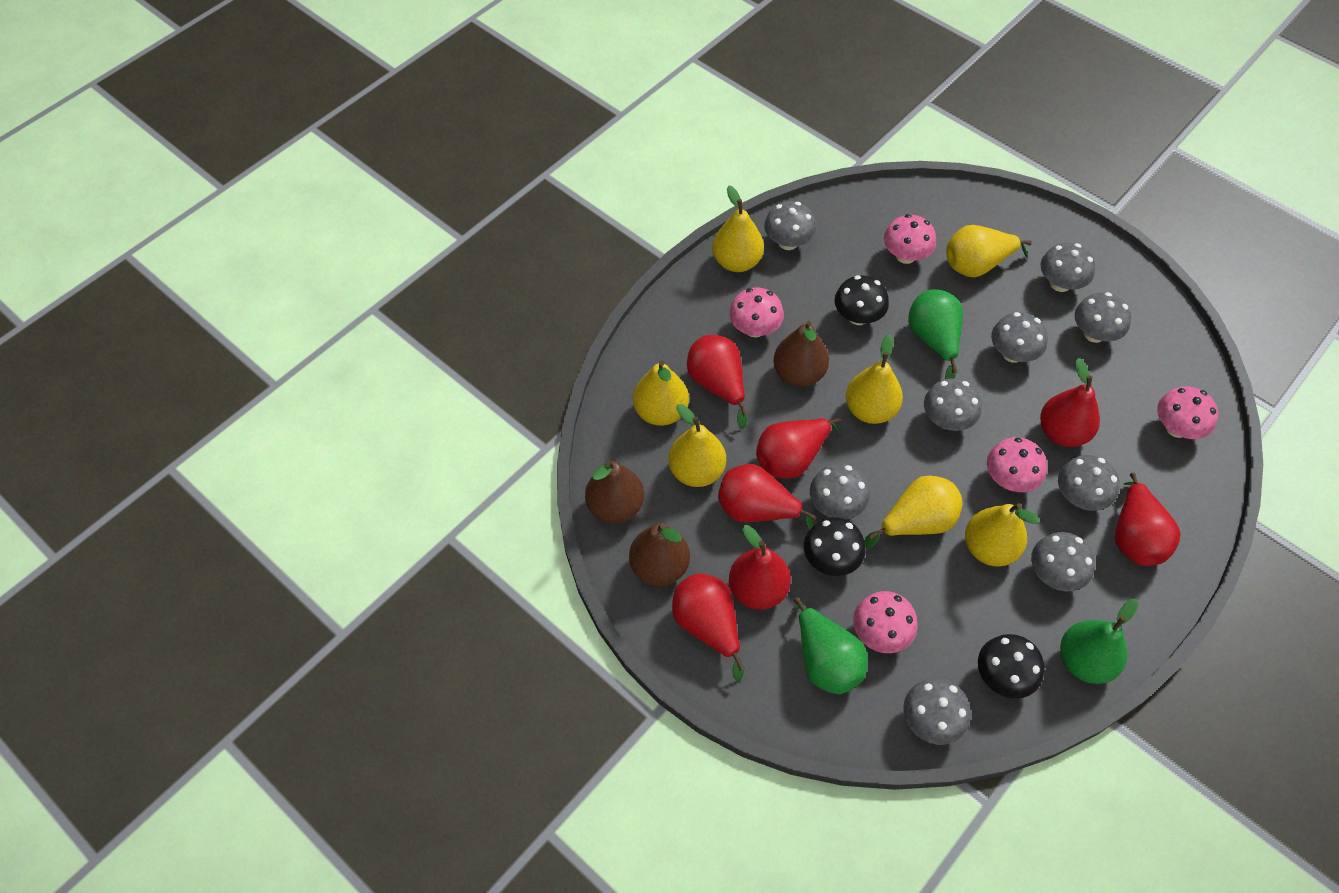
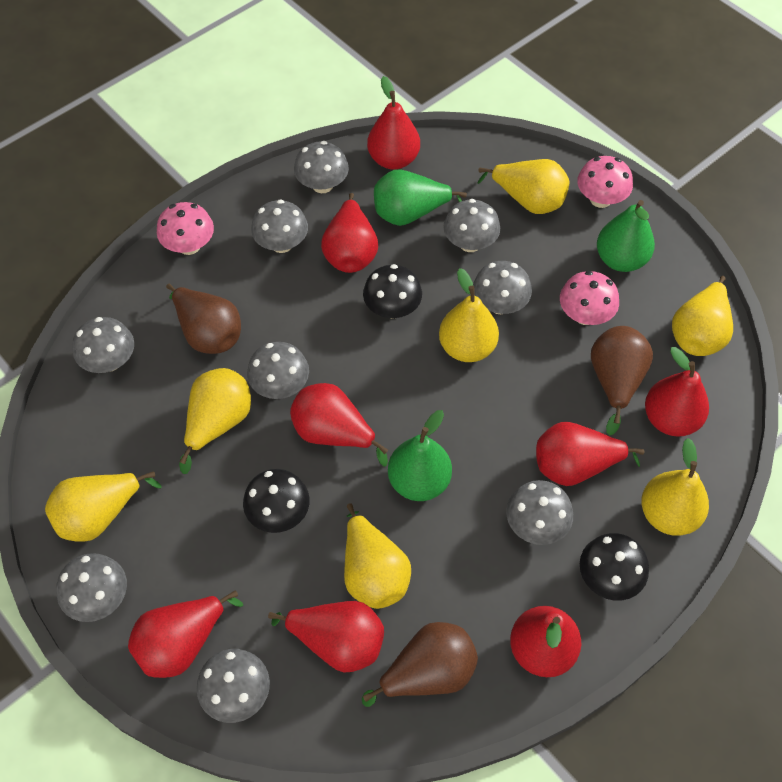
pink mushroom: [729,288,784,338] [853,591,918,653] [884,214,936,264] [987,437,1047,492] [1157,386,1218,439] = 5 -> [157,202,214,255] [560,271,619,325] [577,156,633,208] = 3
red pear: [672,573,745,681] [687,335,748,429] [718,464,817,530] [729,525,791,610] [756,417,841,479] [1040,358,1100,447] [1115,472,1181,566] = 7 -> [128,590,243,678] [268,601,384,673] [290,383,388,467] [321,193,378,273] [367,76,420,170] [510,606,581,677] [536,422,644,486] [645,347,709,437] = 8

